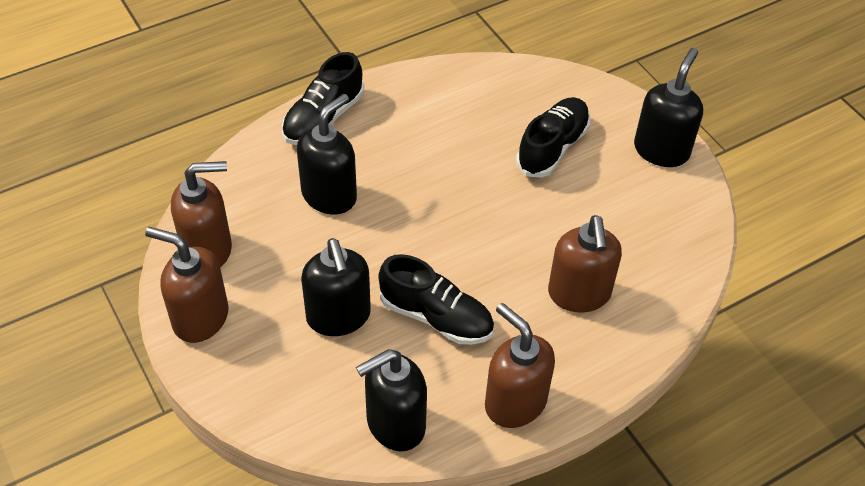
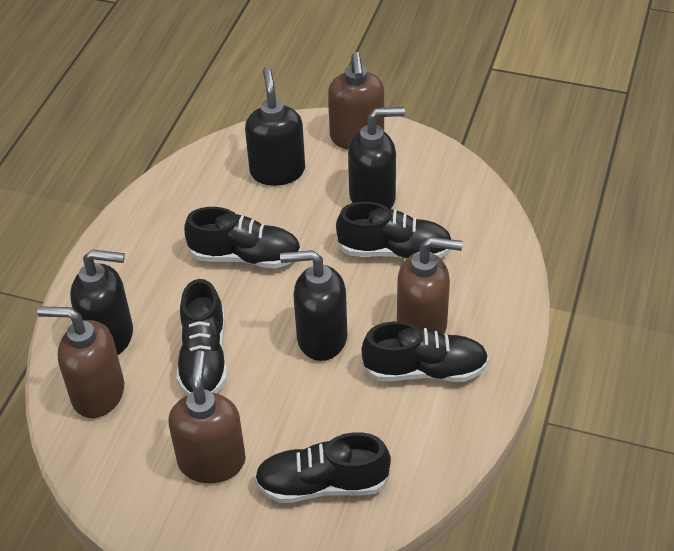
black shoe: [282,52,364,145] [378,254,494,345] [516,97,590,178] = 3 -> [177,279,228,395] [184,207,301,268] [254,432,391,503] [336,202,451,259] [361,321,489,382] = 5

